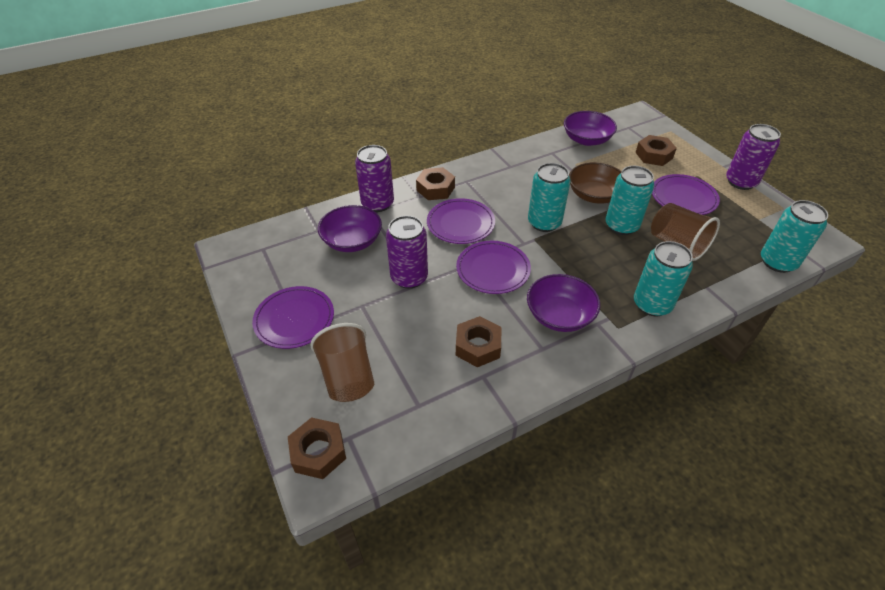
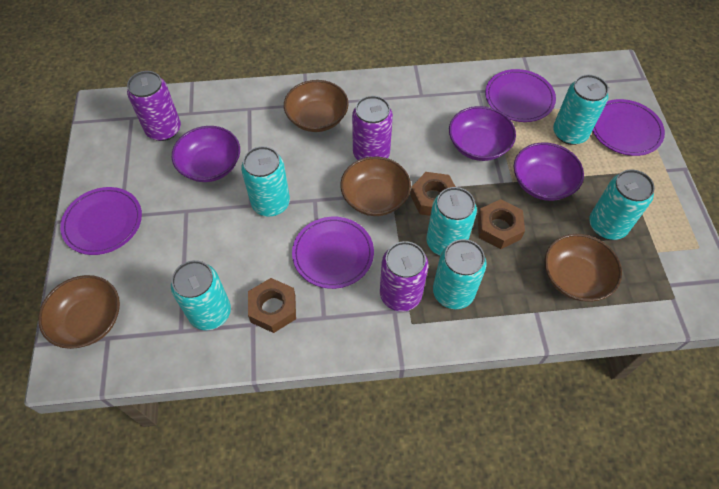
brown bowl: [569,162,622,204] = 1 -> [38,275,120,349] [284,80,349,132] [340,157,411,216] [544,234,622,302] = 4
brown cup: [310,323,374,402] [651,203,720,261] = 2 -> none = 0
brown nut: [288,417,346,479] [416,167,455,200] [456,316,501,367] [635,135,677,166] = 4 -> [248,278,296,333] [410,172,456,216] [478,199,525,249] = 3
turquoise can: [528,163,571,232] [606,166,654,235] [634,241,693,316] [761,200,828,273] = 4 -> [171,260,231,330] [241,146,290,217] [426,187,477,256] [433,239,486,309] [553,75,609,145] [589,169,655,240] = 6

